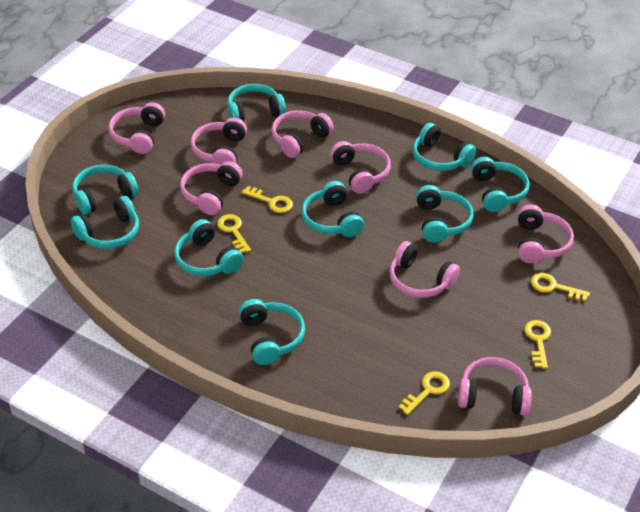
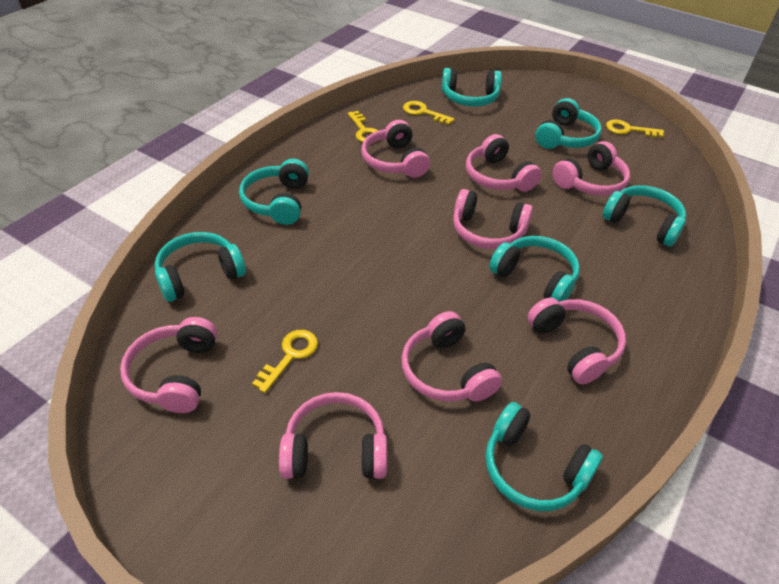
turquoise headphones: [71,196,139,249] [72,164,139,215] [174,219,243,276] [227,84,286,121] [239,299,305,365] [301,181,364,237] [413,123,476,171] [416,185,474,243] [471,157,530,212] = 9 -> [155,232,246,302] [239,159,309,225] [442,68,502,106] [486,402,603,511] [489,236,580,302] [535,98,602,149] [603,185,686,247] = 7
yellow key: [217,214,251,253] [242,186,293,213] [398,371,450,415] [524,320,551,369] [531,273,590,301] = 5 -> [252,330,318,393] [348,111,378,142] [403,101,455,125] [606,119,664,138] = 4

